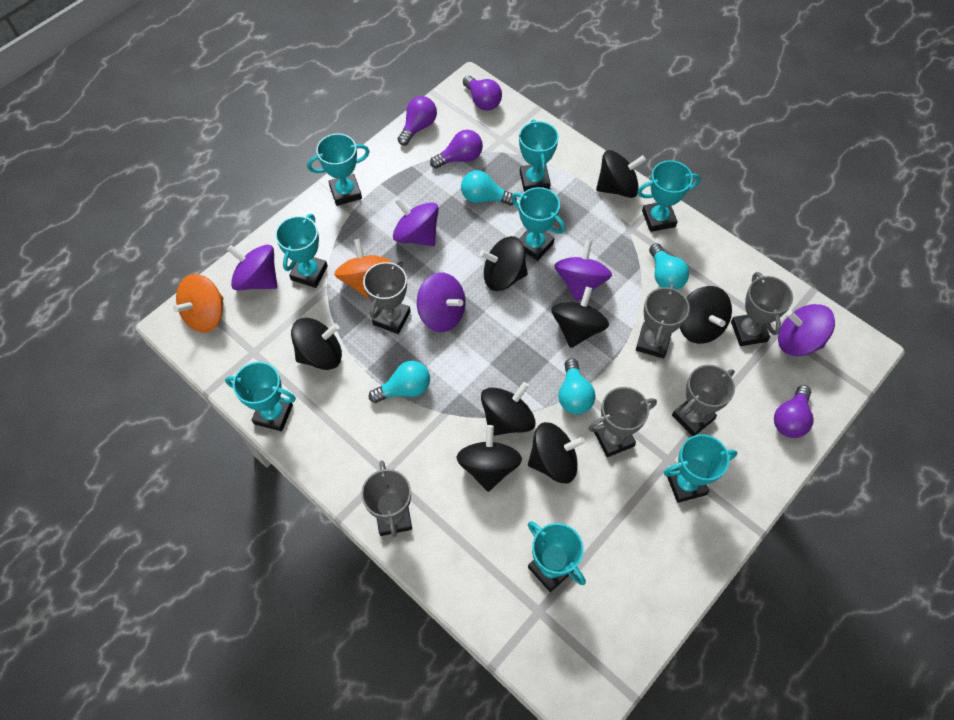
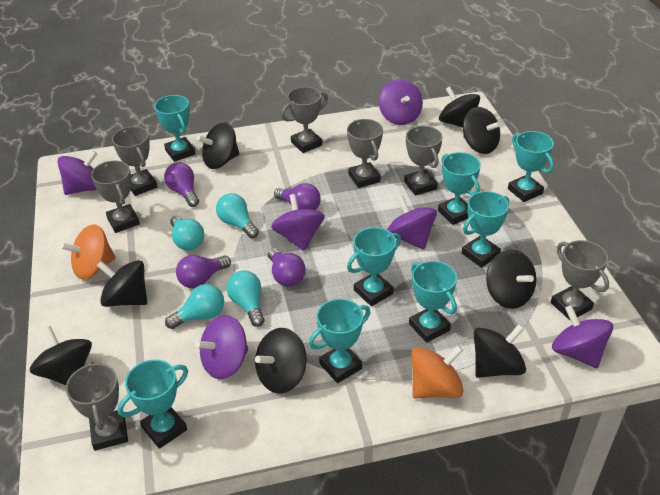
grey trophy: [361,461,412,537] [363,260,411,334] [588,387,657,457] [636,284,690,359] [672,365,735,436] [731,272,793,346] = 6 -> [66,361,128,451] [91,161,140,233] [112,126,157,196] [281,87,328,153] [347,119,383,188] [404,126,443,196] [551,240,609,321] = 7
purple spinning top: [227,244,277,291] [393,198,439,246] [417,273,465,332] [554,240,612,302] [778,304,835,356] = 5 -> [57,151,97,195] [195,315,248,379] [271,194,325,251] [379,79,423,125] [387,196,437,250] [552,305,613,368] = 6

